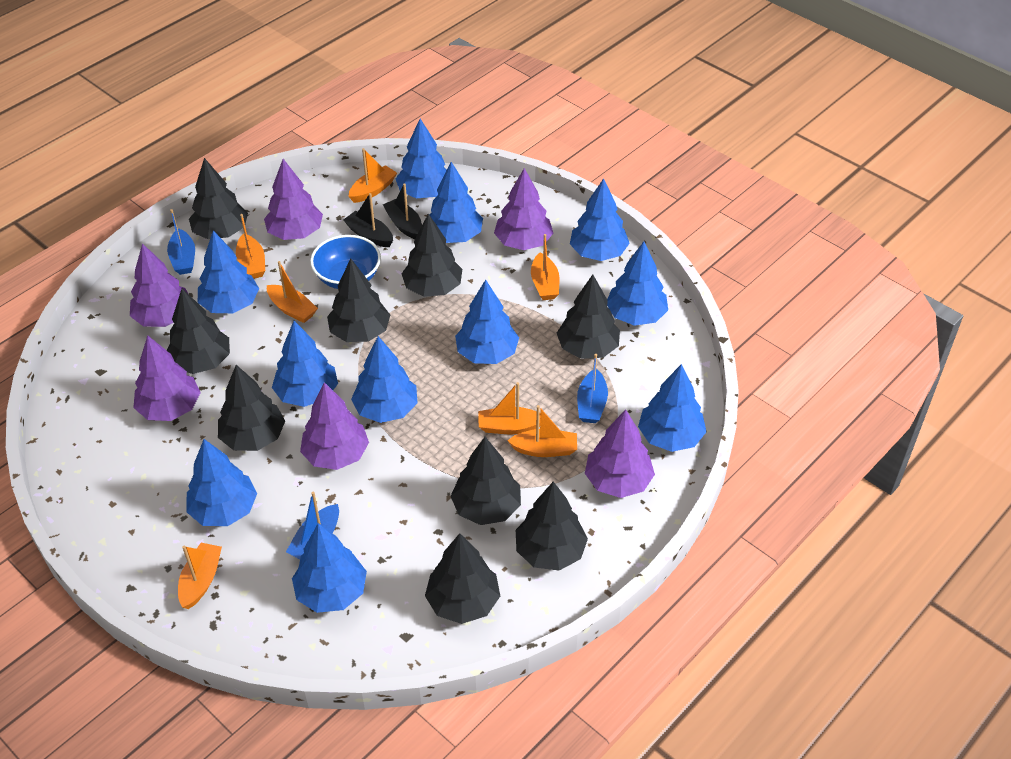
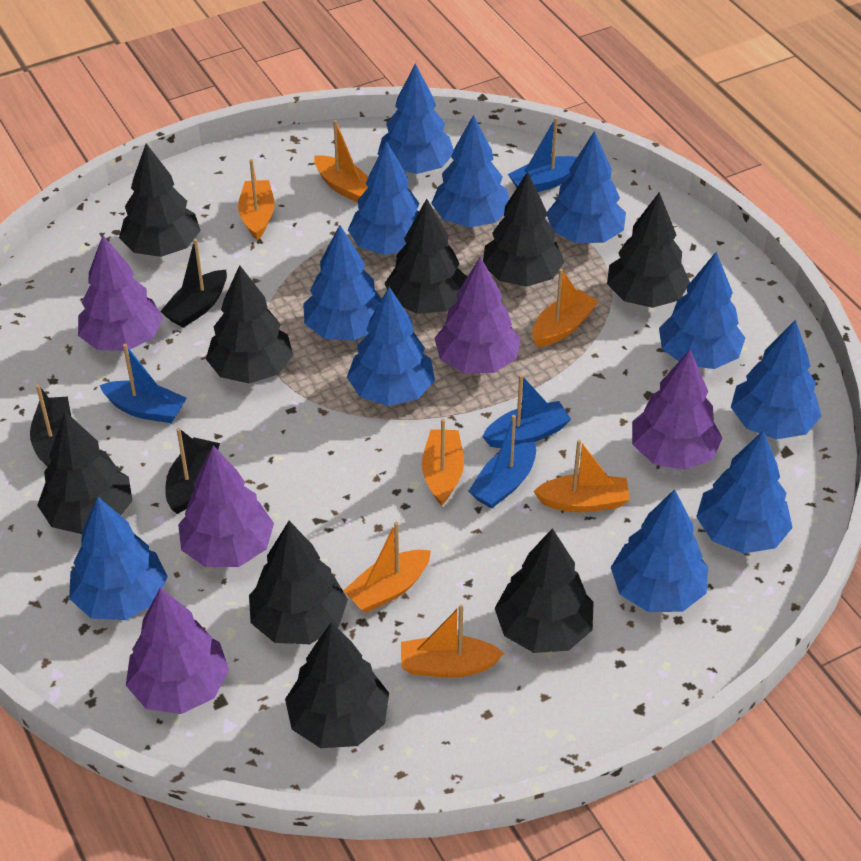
black boat: [344,193,393,247] [383,183,422,239] = 2 -> [30,385,71,467] [160,239,227,328] [165,428,220,514] = 3
blue boat: [167,209,195,275] [286,491,339,559] [577,354,608,423] = 3 -> [99,344,187,423] [468,415,536,509] [482,374,571,448] [508,117,577,192] = 4
blue bowl: [310,235,381,289] = 1 -> none = 0
purple tree: [130,243,188,327] [133,335,201,421] [264,159,323,240] [300,382,369,470] [494,168,553,250] [585,409,655,498] = 6 -> [78,235,163,351] [126,587,229,714] [178,446,274,567] [434,257,521,373] [632,350,722,470] = 5

